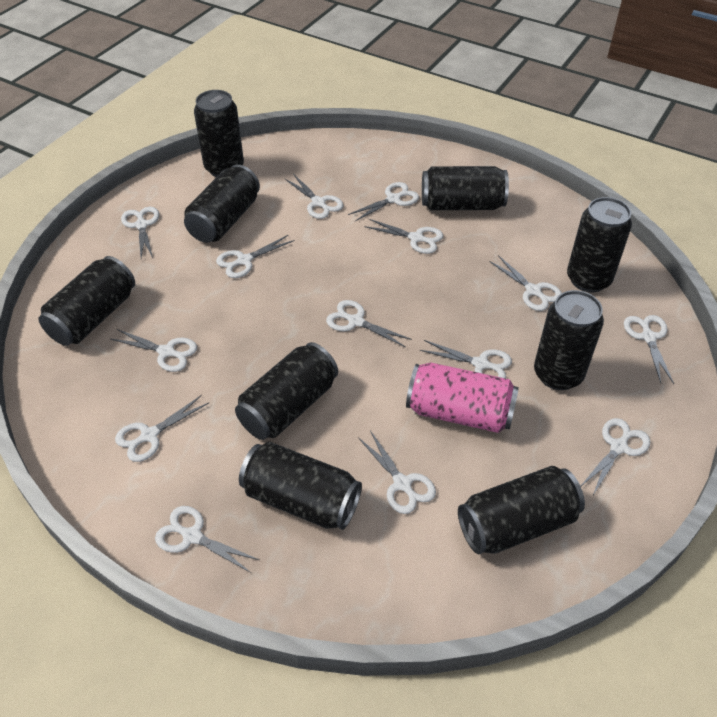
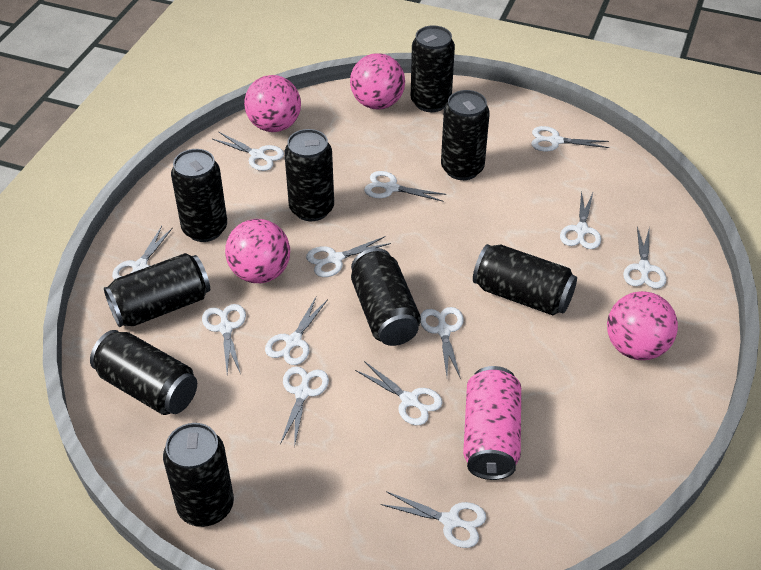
pink ball: none = 0 -> [225,219,290,283] [244,75,301,132] [350,53,405,109] [607,291,678,360] = 4
white scissors: [111,329,197,372] [115,395,209,462] [121,207,159,258] [155,506,259,573] [216,235,295,278] [284,174,343,219] [326,300,412,347] [348,182,419,221] [358,431,436,514] [364,219,443,254] [420,340,512,379] [489,255,562,311] [581,418,650,497] [624,315,674,384] = 14 -> [112,226,173,280] [202,304,246,374] [212,132,284,171] [265,296,328,365] [280,366,329,448] [306,236,391,277] [355,361,443,425] [364,171,446,201] [381,491,486,548] [420,307,463,379] [531,126,609,151] [560,190,601,249] [623,227,666,289] = 13

